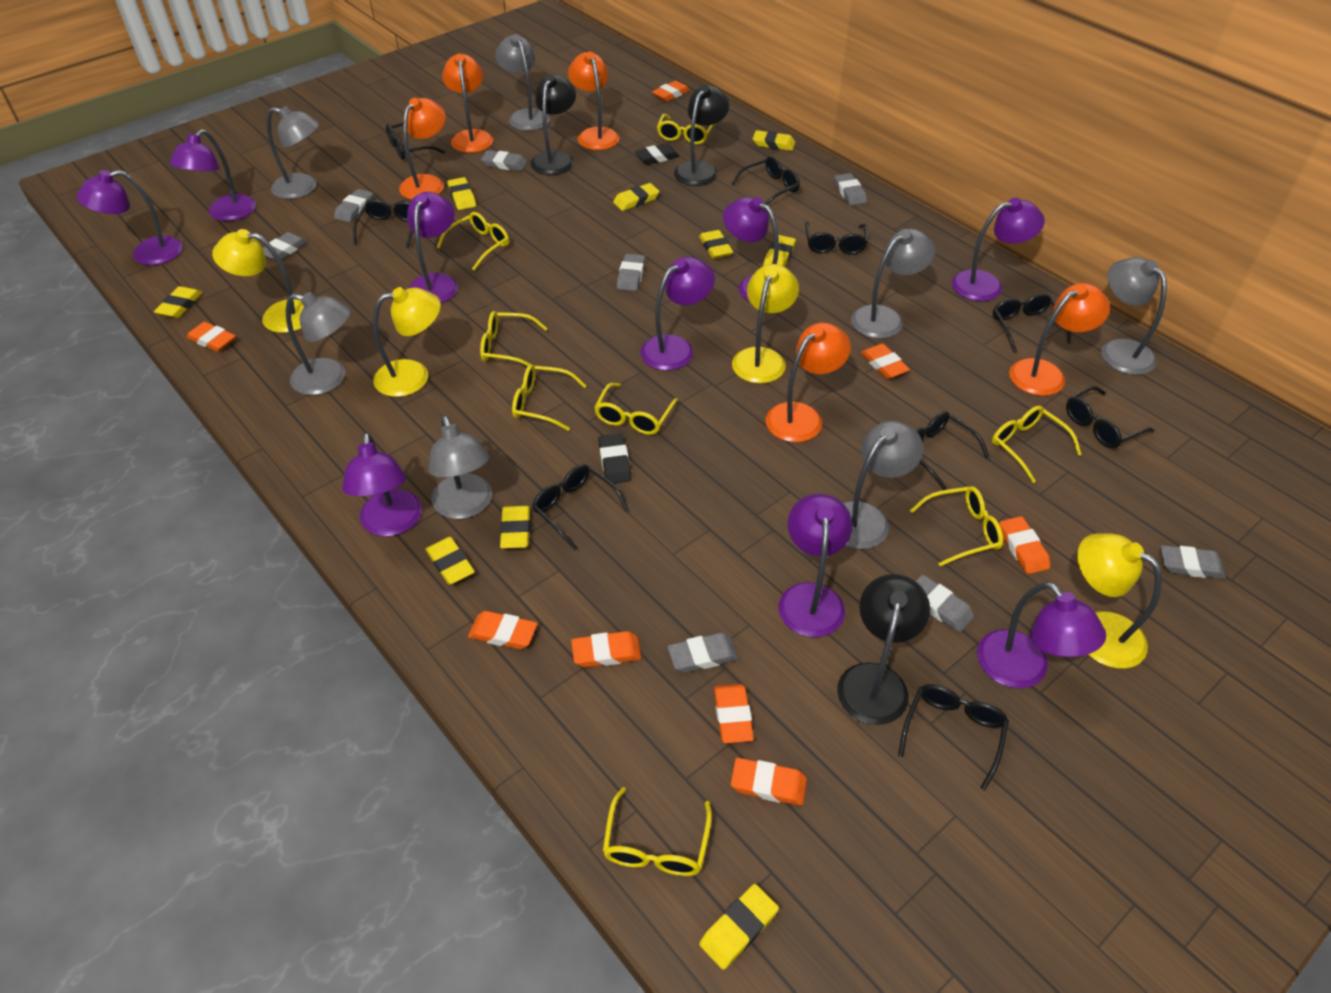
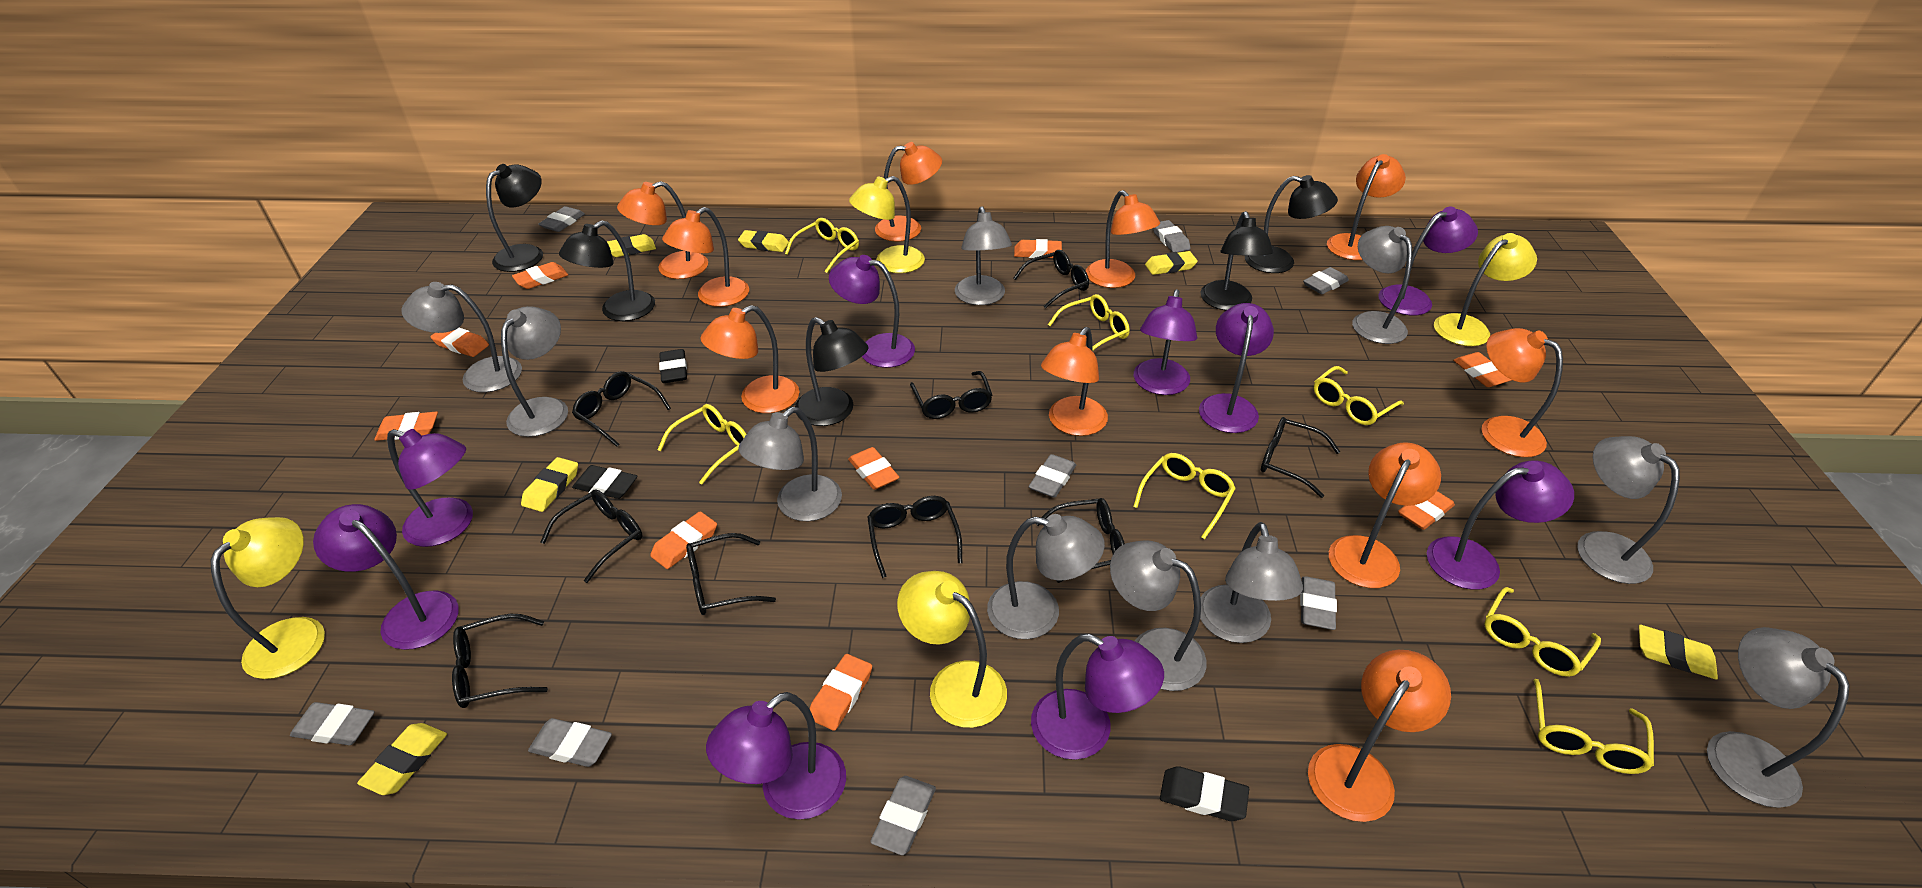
black eraser: [598,433,632,484] [635,143,679,165] = 2 -> [572,465,638,499] [659,349,687,383] [1160,766,1249,821] = 3
black lamp: [531,74,576,175] [674,85,729,186] [837,574,930,725] = 3 -> [486,164,543,272] [559,220,655,321] [795,317,869,426] [1200,211,1273,310] [1245,175,1338,273] = 5
grey lamp: [267,106,319,199] [286,292,351,395] [428,415,492,519] [495,34,550,131] [843,421,923,549] [851,229,935,339] [1101,257,1167,375] = 7 -> [401,282,522,393] [501,306,568,437] [738,407,842,521] [955,206,1012,305] [987,514,1105,639] [1110,541,1207,691] [1200,522,1303,643] [1352,226,1412,344] [1577,436,1680,584] [1707,627,1850,808] = 10
orange eraser: [186,322,236,352] [468,611,538,649] [571,631,641,668] [652,80,690,102] [714,684,754,743] [731,758,807,806] [861,343,910,379] [999,516,1050,574] = 8 -> [375,411,438,441] [430,328,489,357] [512,262,568,289] [650,511,717,569] [810,654,872,731] [848,447,899,490] [1014,239,1062,258] [1398,491,1455,530] [1453,352,1512,387] = 9
orange lamp: [399,98,446,200] [442,54,493,153] [568,52,619,150] [765,323,851,442] [1009,283,1110,396] = 5 -> [617,181,708,279] [662,207,749,307] [700,305,799,413] [875,142,942,242] [1041,327,1108,436] [1086,190,1160,288] [1308,650,1451,822] [1327,154,1406,260] [1329,442,1441,588] [1481,328,1563,457] = 10
yellow eraser: [154,286,203,318] [425,537,475,585] [447,177,476,210] [500,506,530,549] [613,183,659,211] [699,230,733,259] [699,884,779,970] [753,130,795,151] [763,235,796,267] = 9 -> [357,723,447,795] [521,457,578,512] [607,234,656,257] [738,230,789,252] [1145,251,1198,275] [1639,625,1718,680] = 6
yellow glasses: [437,212,509,270] [480,311,548,370] [512,364,586,431] [594,383,678,435] [603,787,712,876] [657,114,716,145] [910,486,1003,566] [992,406,1082,483] = 8 -> [657,404,746,484] [785,218,859,273] [1048,294,1130,350] [1133,453,1236,539] [1314,366,1404,425] [1484,587,1601,677] [1533,679,1654,774] = 7

